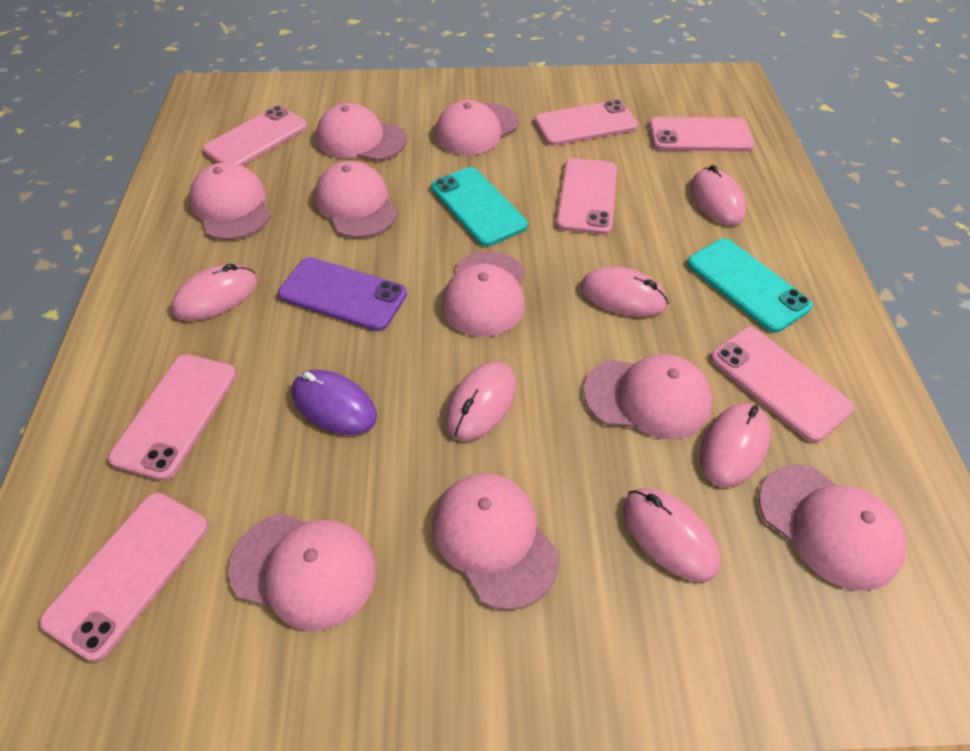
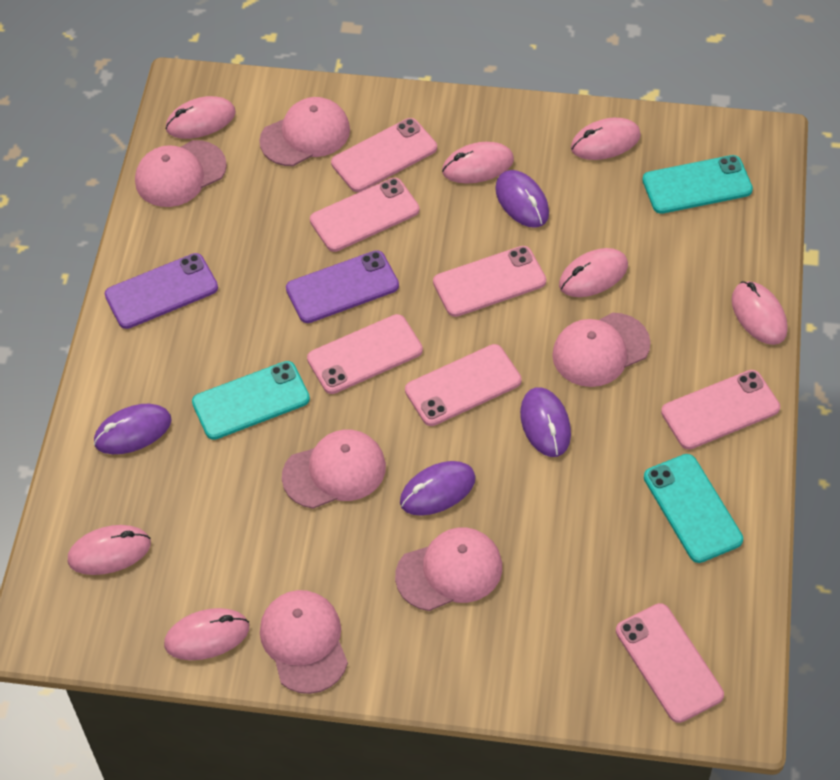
pink cap: [189,163,271,240] [228,513,376,631] [315,161,398,238] [316,103,407,161] [432,473,559,610] [435,100,519,155] [442,251,525,337] [583,354,712,439] [759,464,906,591] = 9 -> [135,140,227,207] [259,97,350,166] [260,590,348,694] [282,430,386,509] [395,527,502,611] [552,313,651,387] = 6
pink mouse: [171,263,257,321] [446,362,516,441] [580,267,668,317] [623,488,720,582] [690,165,746,226] [700,403,771,487] = 6 -> [68,525,151,575] [164,608,249,660] [165,96,236,139] [442,142,514,184] [559,248,628,297] [571,118,641,160] [732,281,788,345] = 7
purple mouse: [292,370,377,435] = 1 -> [94,404,172,454] [400,461,476,516] [495,170,549,228] [520,387,571,457] = 4
purple phone: [278,257,407,331] = 1 -> [105,253,218,329] [286,250,399,323] = 2
turquoise phone: [431,167,527,246] [687,238,813,333] = 2 -> [192,361,310,440] [642,155,753,214] [644,454,743,563] = 3

